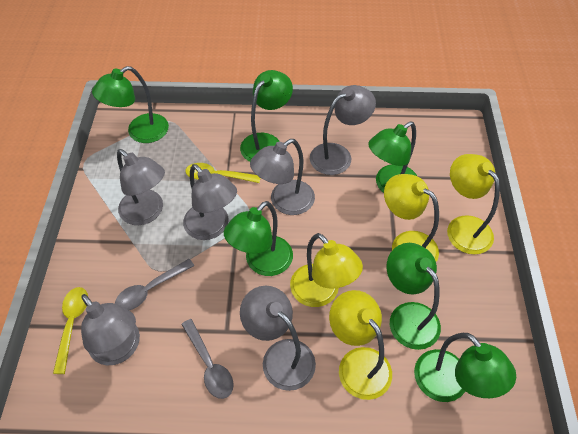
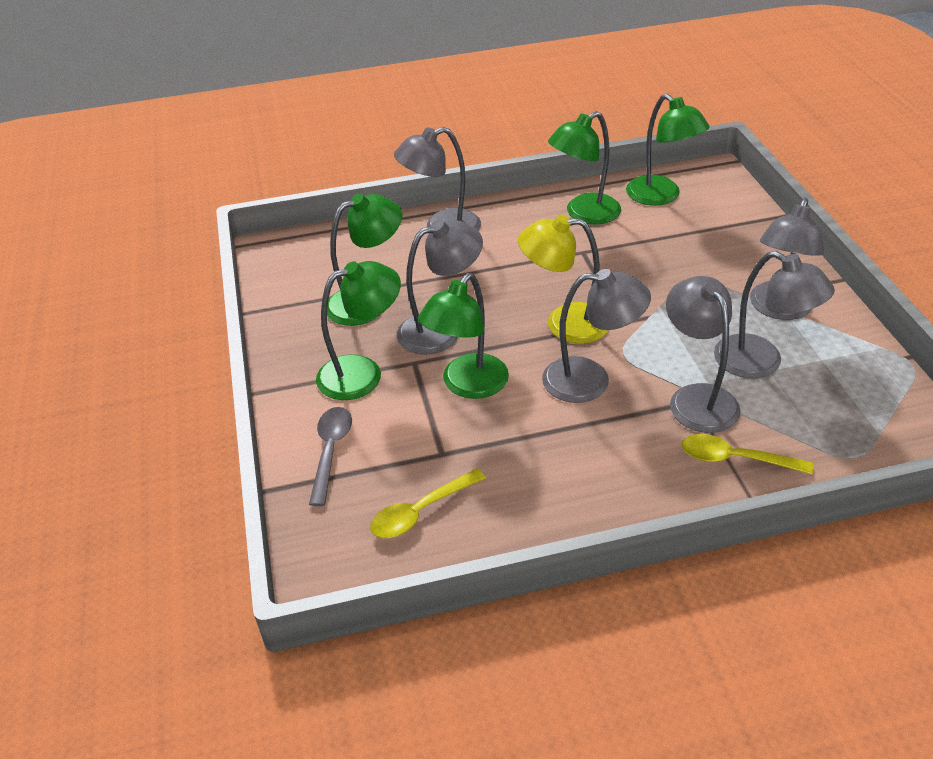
green lamp: [92,66,169,143] [224,201,293,276] [240,70,293,162] [368,122,417,193] [386,243,441,350] [414,333,516,402] = 6 -> [316,261,401,400] [327,193,402,326] [418,273,509,399] [548,111,621,225] [626,94,710,206] = 5
grey spoon: [115,259,194,310] [181,319,234,399] = 2 -> [309,407,352,506] = 1
yellow lamp: [290,233,363,307] [329,290,392,400] [384,174,439,262] [447,154,500,255] = 4 -> [518,215,608,344] = 1

